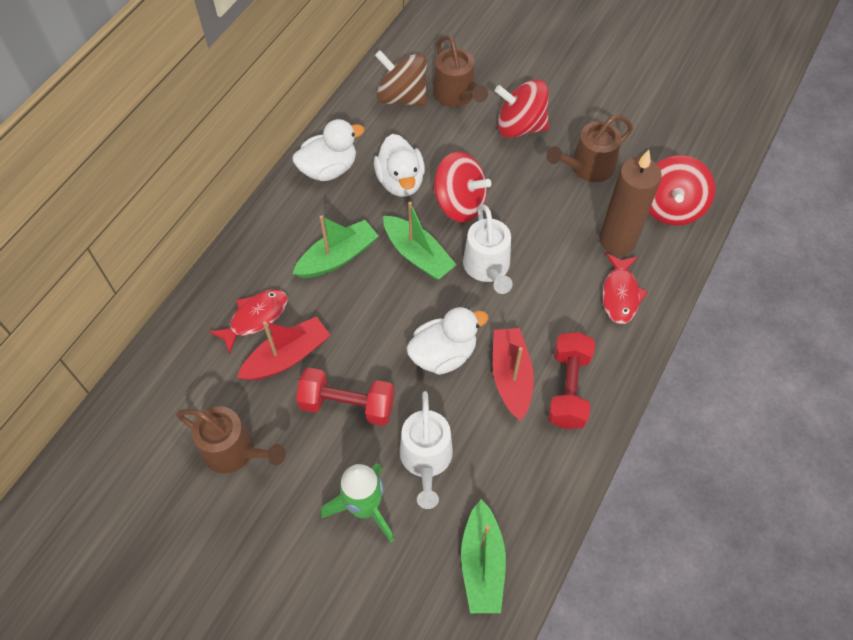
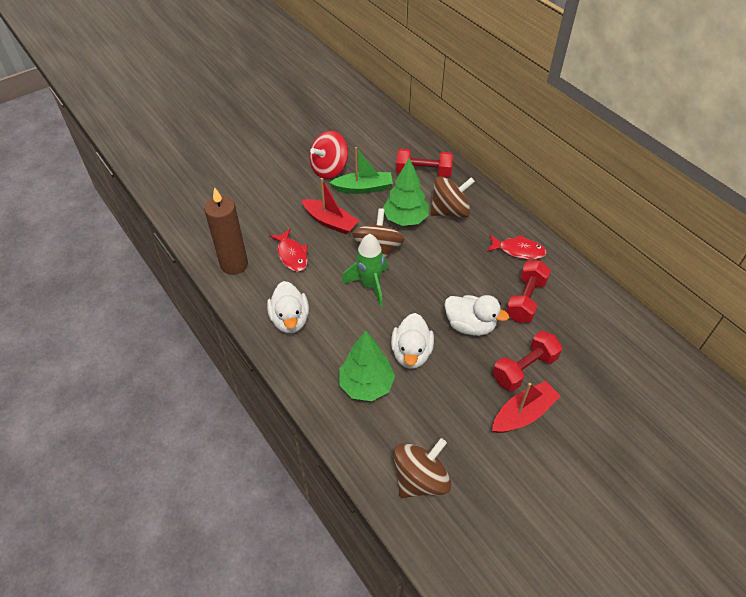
brown spinning top: [375,50,427,106] = 1 -> [352,208,405,258] [394,438,451,498] [430,176,475,217] = 3
brown watering can: [176,406,286,473] [433,35,488,107] [547,115,633,182] = 3 -> none = 0
green boat: [292,215,378,278] [383,202,457,280] [461,499,506,613] = 3 -> [329,147,393,194] = 1
green tree: none = 0 -> [339,330,395,401] [383,158,429,226] = 2
red dumbbell: [296,368,395,426] [548,332,595,429] = 2 -> [396,148,453,177] [493,331,562,391] [506,260,551,323] = 3
red spinning top: [433,152,491,223] [495,79,549,138] [649,155,715,226] = 3 -> [309,131,348,179] = 1
white watering can: [400,391,453,509] [463,204,513,294] = 2 -> none = 0

